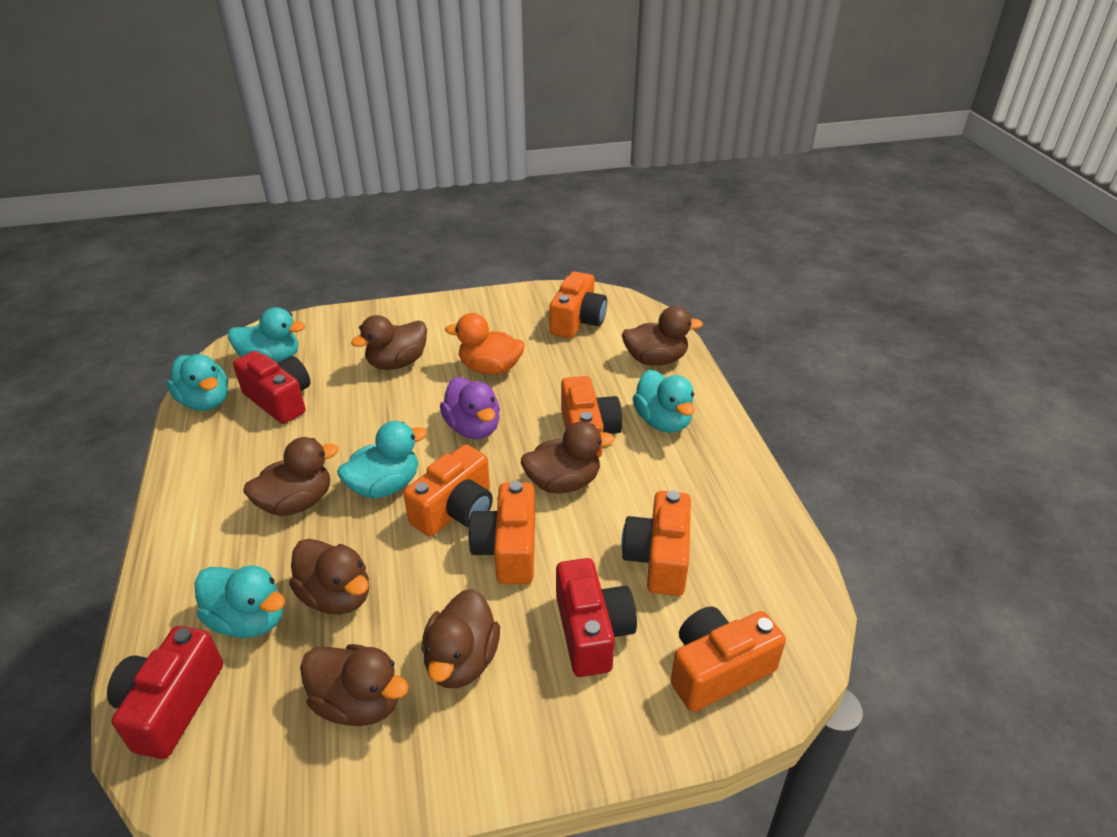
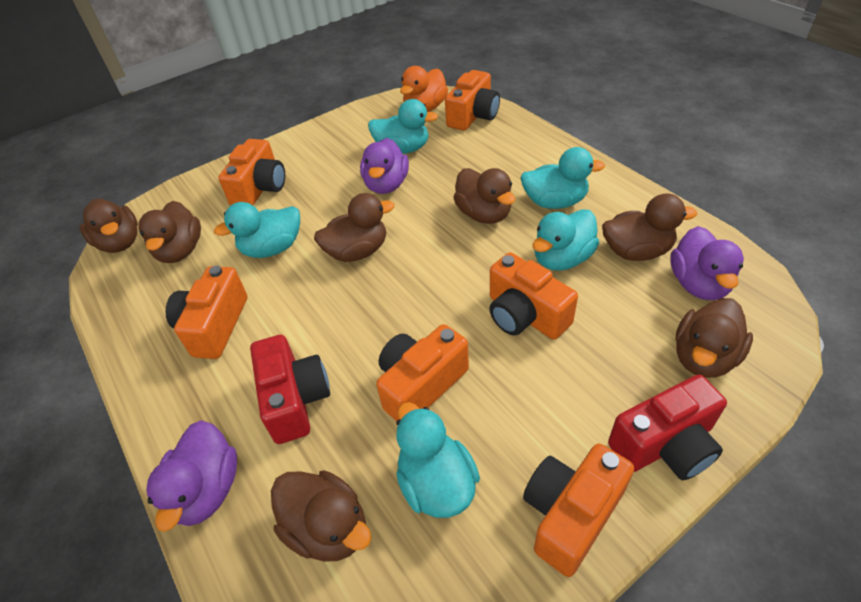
purple duck: [440,377,500,439] = 1 -> [146,421,237,532] [360,138,409,194] [670,226,744,300] = 3
red camera: [107,626,223,759] [233,351,310,424] [556,558,637,677] = 3 -> [250,335,330,444] [608,375,727,480] = 2

